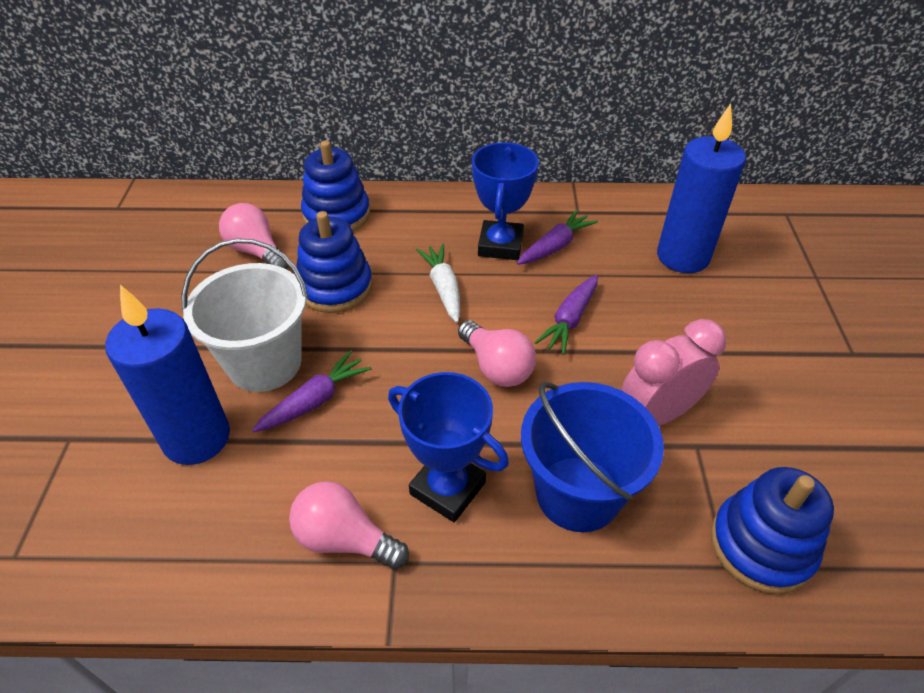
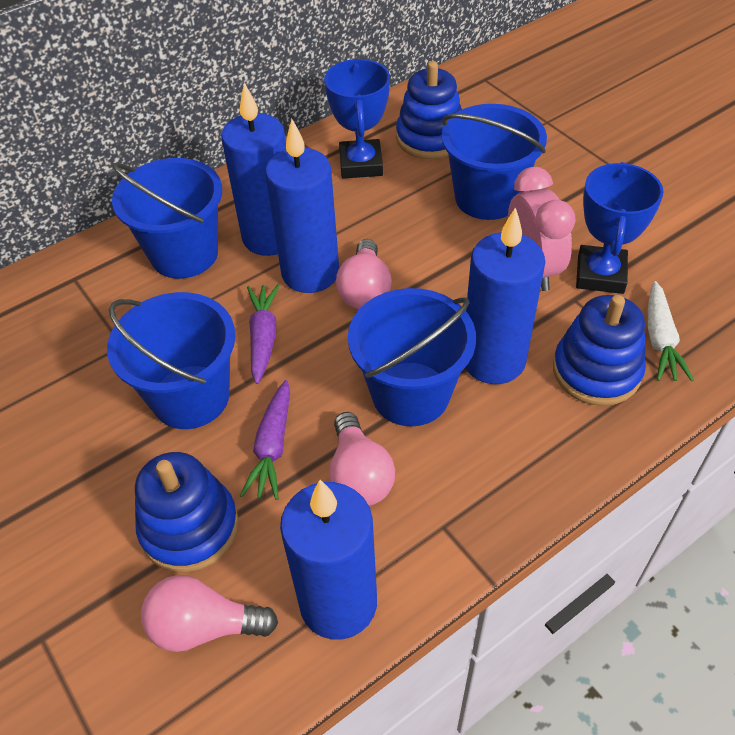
blue bucket: [521,382,664,532] = 1 -> [107,292,235,429] [112,158,222,279] [348,288,476,426] [442,104,547,220] = 4
blue candle: [105,285,230,465] [657,103,746,273] = 2 -> [221,83,286,256] [265,119,339,293] [280,480,377,640] [465,207,545,384] = 4
purple carrot: [252,350,371,432] [517,210,598,265] [534,275,598,355] = 3 -> [240,380,290,500] [247,284,280,384] = 2
white bucket: [181,238,309,392] = 1 -> none = 0

